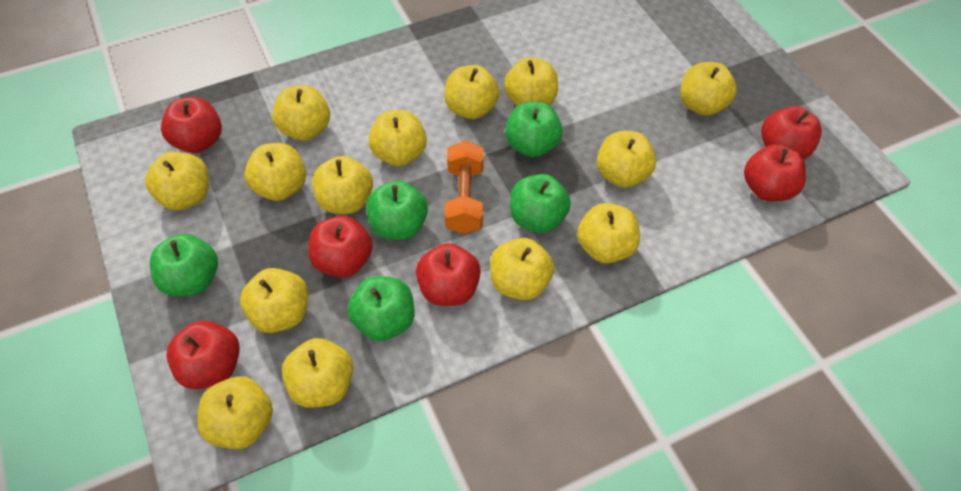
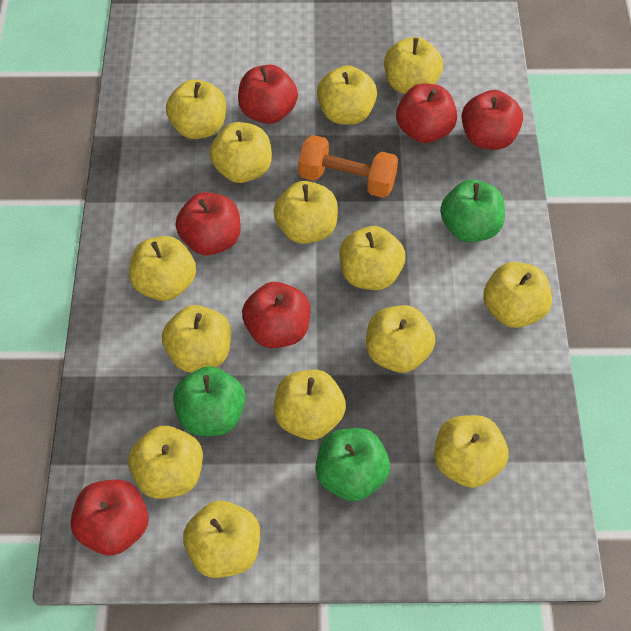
green apple: [150,234,218,296] [348,276,414,341] [366,181,428,240] [505,102,562,157] [510,174,571,233] = 5 -> [173,366,245,436] [315,428,390,501] [440,180,505,242] = 3

